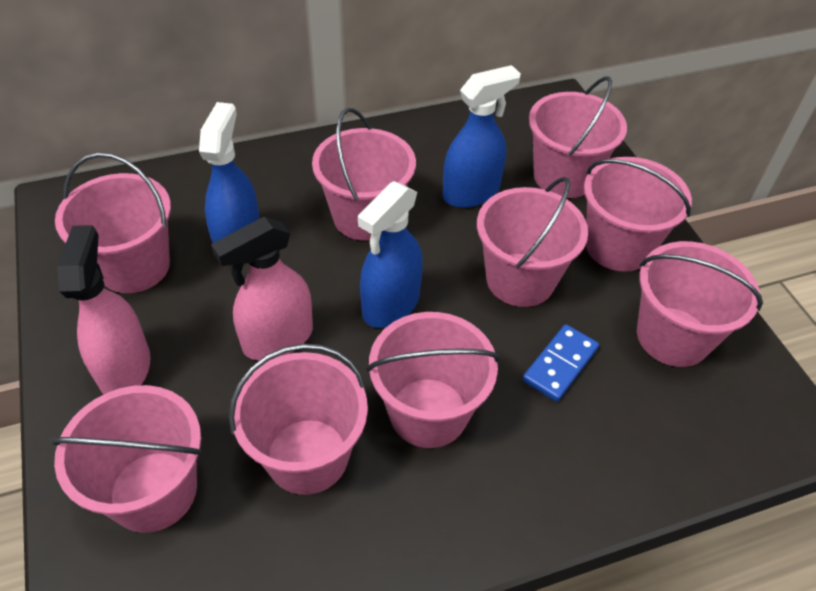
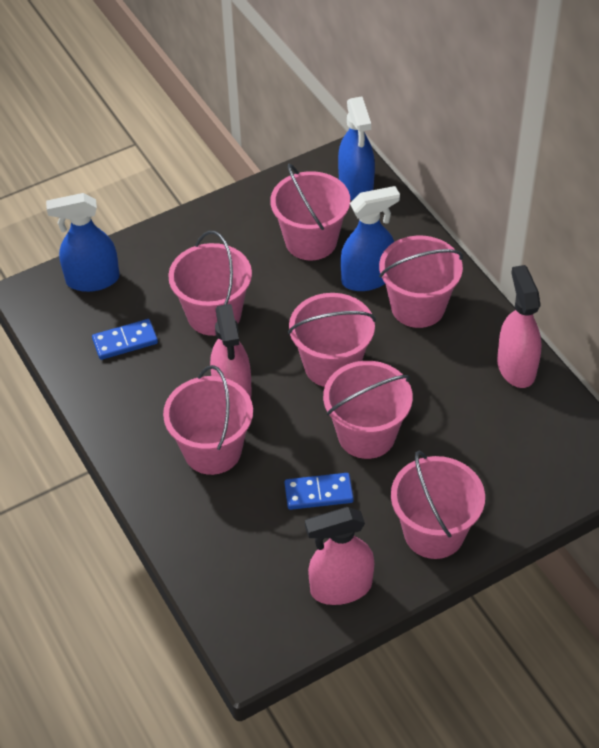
blue domino: [522,324,599,402] = 1 -> [92,319,158,360] [284,473,354,510] = 2
pink bucket: [49,385,202,533] [55,153,171,293] [229,344,368,495] [312,108,416,241] [366,312,500,448] [477,177,588,307] [529,76,627,198] [584,157,692,272] [637,241,763,367] = 9 -> [163,365,253,475] [168,231,252,336] [270,163,350,260] [288,293,376,387] [323,361,413,459] [379,236,463,328] [391,451,485,559] = 7
pink spray bottle: [57,225,150,394] [211,217,313,360] = 2 -> [210,304,252,399] [305,507,374,605] [497,265,542,388] = 3

